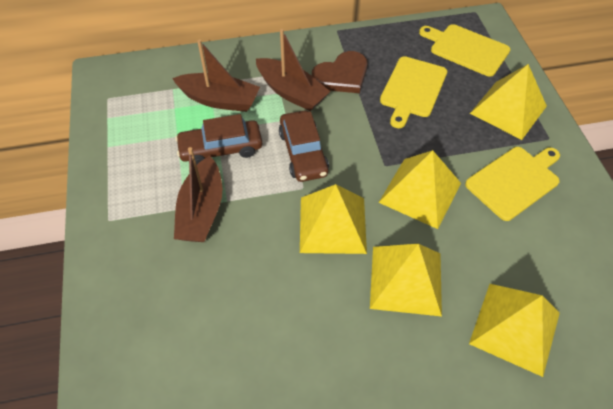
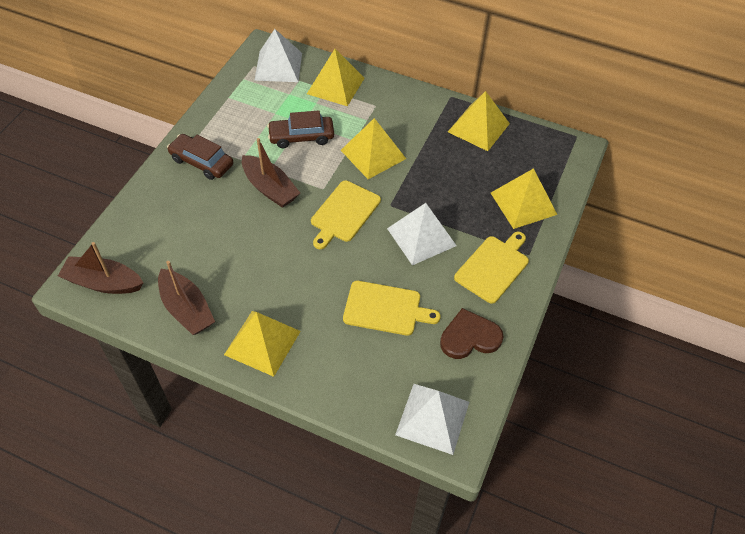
white pyramid: none = 0 -> [254,29,302,82] [387,203,457,265] [395,384,469,455] = 3

